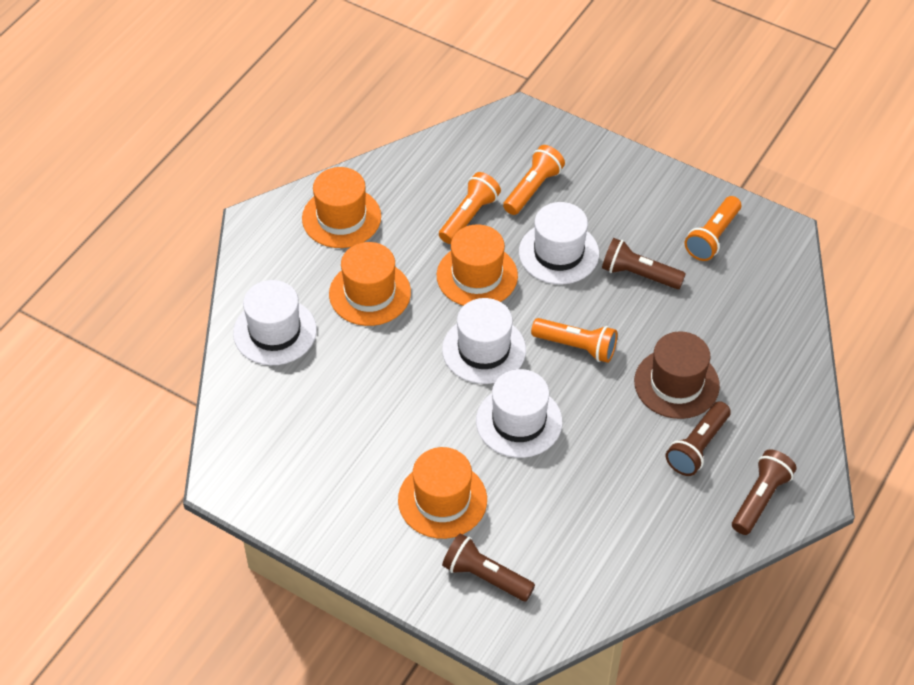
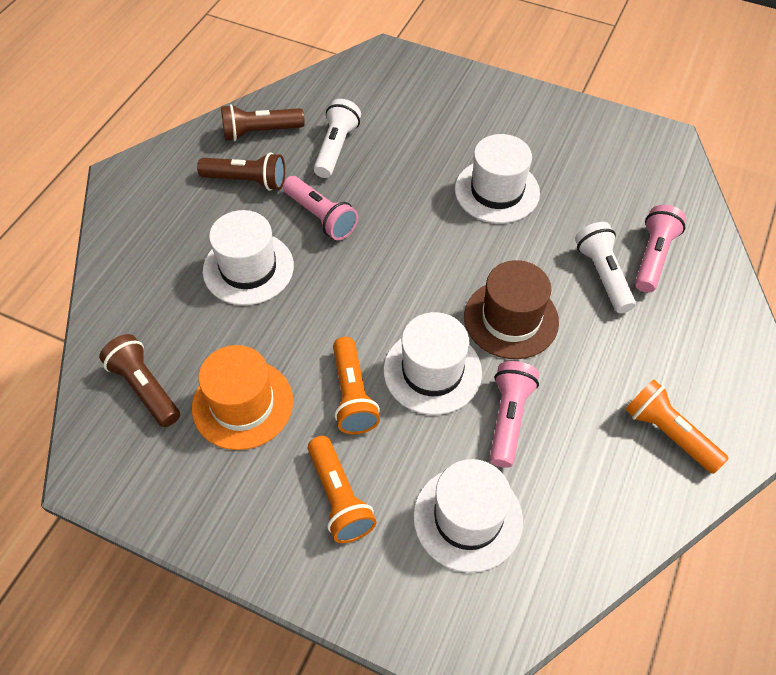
brown flashlight: [442,533,535,601] [602,238,686,289] [666,401,731,476] [732,449,797,535] = 4 -> [99,334,180,427] [197,152,285,191] [221,104,305,141] = 3
orange flashlight: [439,172,501,244] [503,145,565,215] [531,318,617,363] [684,196,741,261] = 4 -> [308,436,376,543] [333,337,380,434] [625,379,729,474] = 3
orange hat: [302,167,381,248] [329,242,411,326] [398,447,487,539] [437,224,518,306] = 4 -> [192,345,293,450] = 1
pink flashlight: none = 0 -> [283,176,358,240] [490,361,539,468] [635,205,686,293] = 3
white flashlight: none = 0 -> [314,99,361,178] [575,222,636,313] = 2

